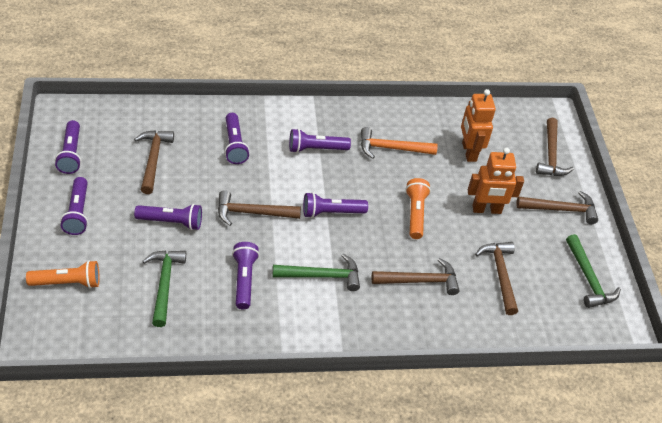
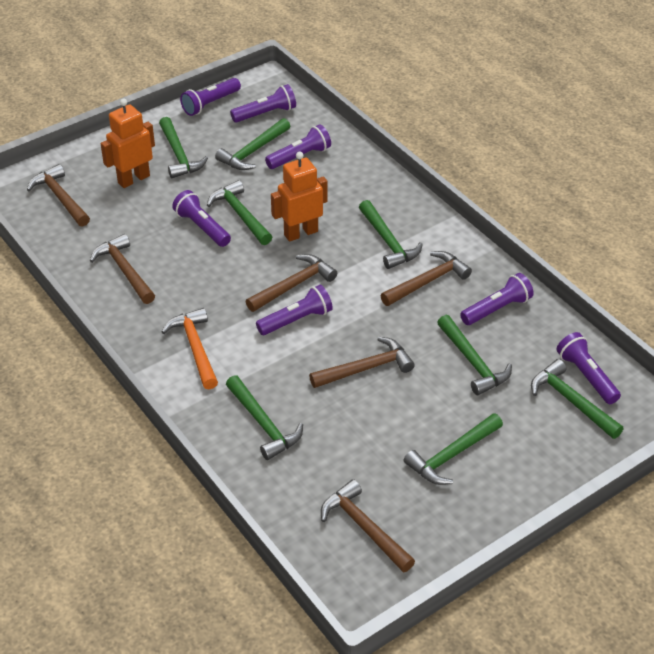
green hammer: [143,250,186,327] [273,254,360,291] [566,234,621,308] = 3 -> [159,117,208,178] [207,180,272,245] [215,118,290,170] [226,375,303,460] [359,200,423,269] [404,413,503,485] [437,315,512,395] [531,359,624,439] = 8
orange flashlight: [26,260,99,289] [405,178,431,239] = 2 -> none = 0

